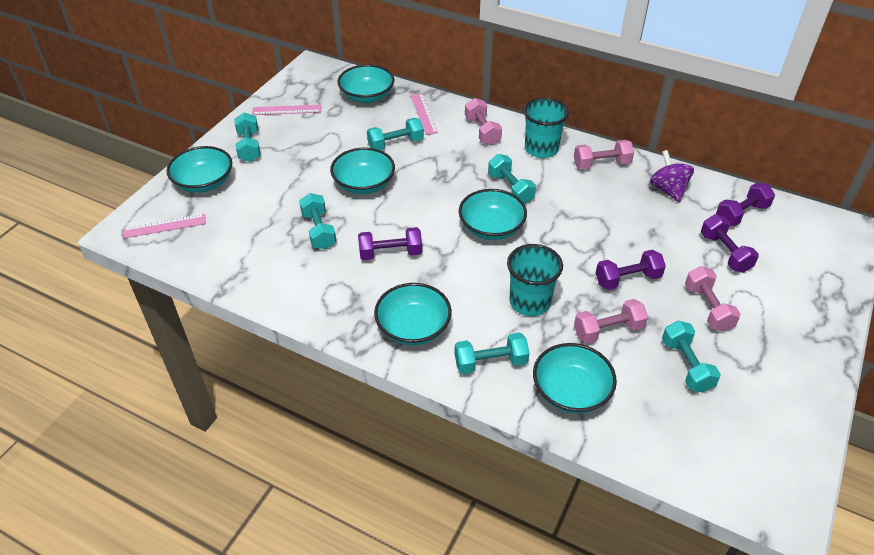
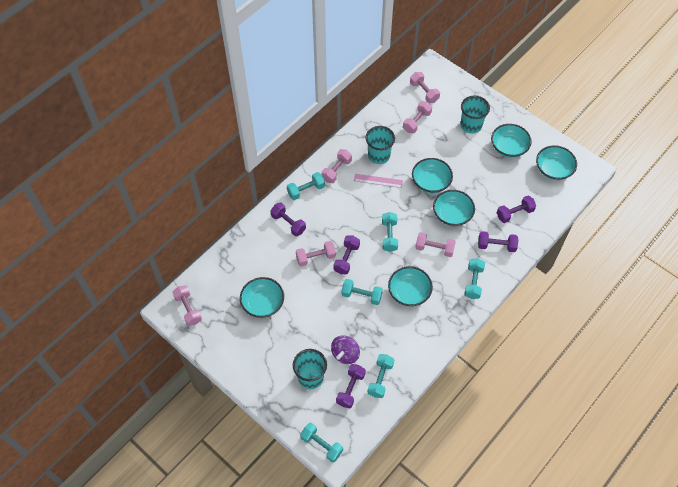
pink dumbbell: [465,98,502,145] [574,140,634,169] [574,299,648,343] [685,266,741,332] = 4 -> [172,285,202,326] [296,241,336,267] [322,149,352,183] [403,101,432,133] [410,72,440,103] [415,232,456,257] = 6
pink ruler: [123,214,206,238] [252,105,322,115] [411,93,438,135] = 3 -> [354,174,403,188] = 1
purple dumbbell: [358,227,422,260] [596,250,666,290] [701,214,759,273] [716,183,775,226] = 4 -> [270,203,306,236] [334,236,360,274] [336,364,366,408] [478,231,518,252] [497,196,536,223] = 5
turquoise cup: [507,244,563,316] [523,97,569,158] = 2 -> [293,349,327,389] [366,126,395,164] [461,96,490,134] = 3

